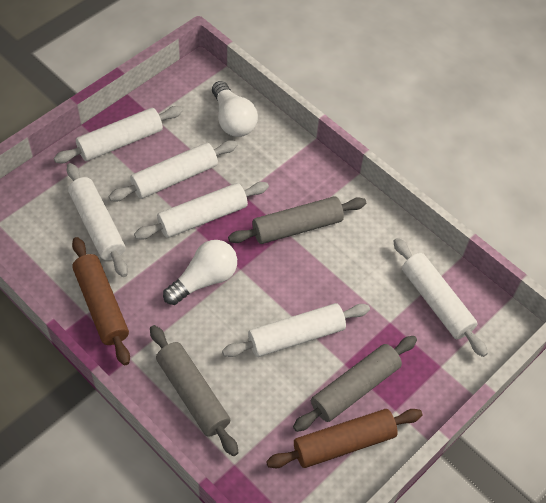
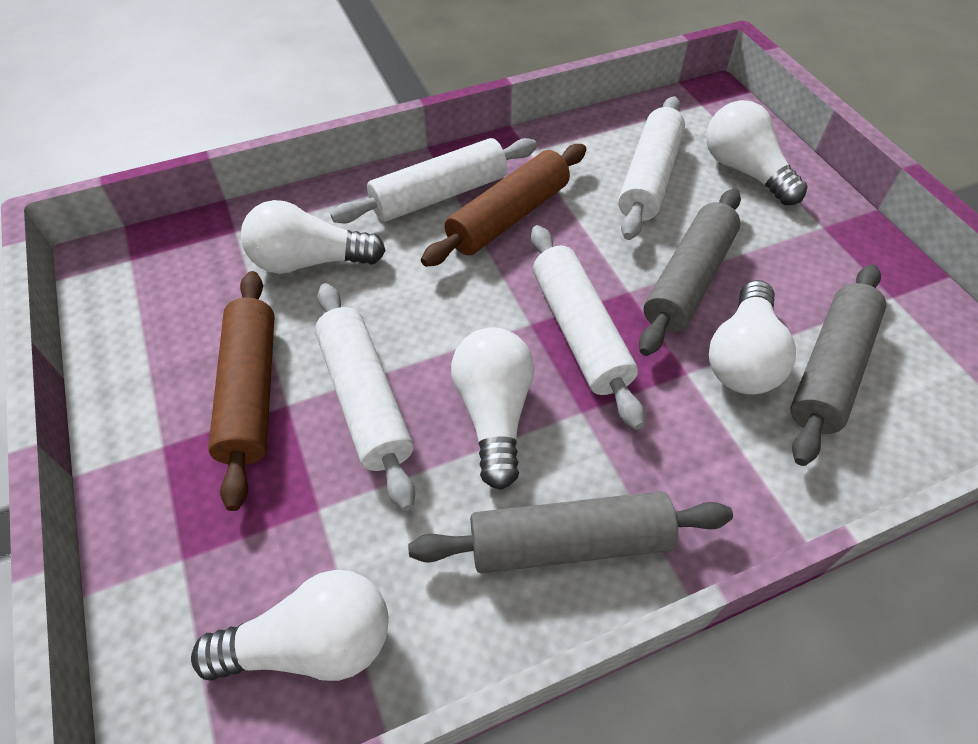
white light bulb: [163,240,237,305] [212,81,258,137] = 2 -> [191,570,389,681] [241,200,386,274] [451,328,534,490] [706,100,808,205] [709,280,796,394] = 5
white rolling pin: [54,106,183,163] [67,163,128,277] [109,140,237,202] [134,182,269,240] [222,303,370,357] [393,238,488,357] = 6 -> [315,283,415,511] [331,138,537,223] [531,225,645,430] [618,96,685,240] = 4

